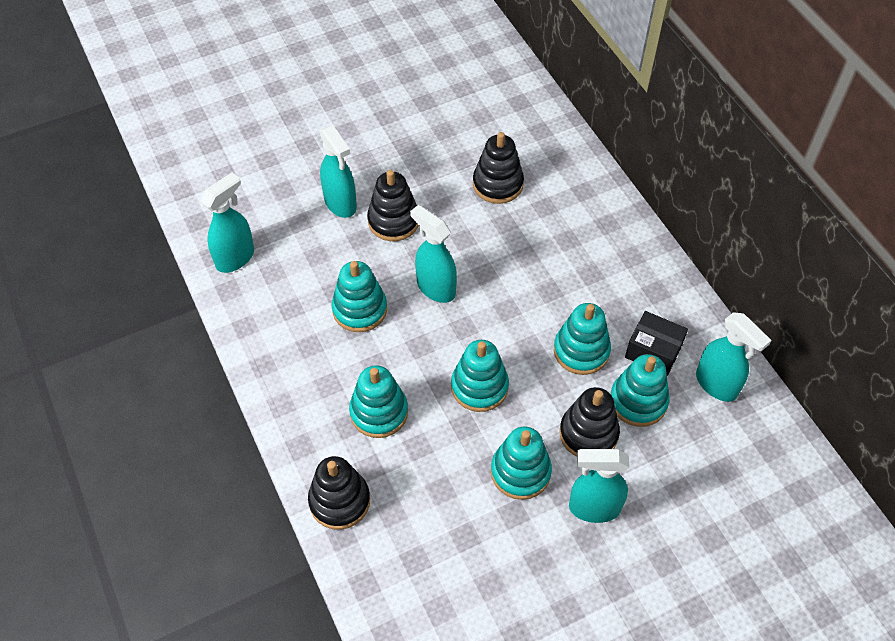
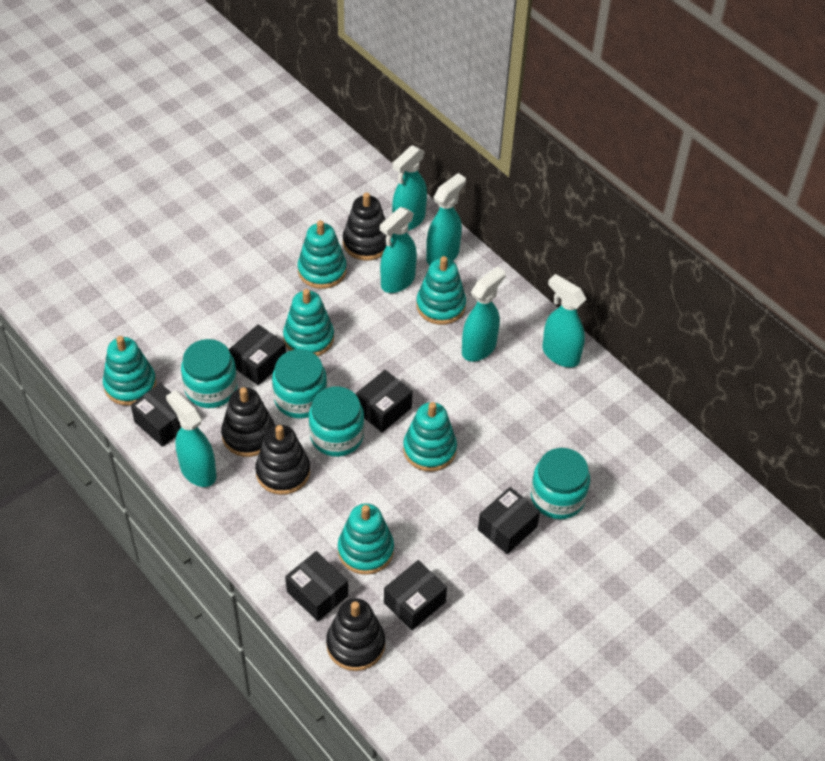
black box: [625,311,688,376] = 1 -> [131,383,181,447] [229,324,286,385] [285,551,348,621] [356,370,412,433] [384,560,447,630] [478,487,540,554] = 6
turquoise jar: none = 0 -> [181,339,237,408] [272,349,327,419] [309,386,364,457] [531,448,590,519] = 4
turquoise spray bottle: [200,172,254,273] [320,125,357,218] [410,205,457,303] [569,449,629,523] [696,312,771,402] = 5 -> [166,390,217,487] [380,207,417,293] [392,145,427,231] [426,173,466,265] [462,266,506,362] [542,274,586,367] = 6

